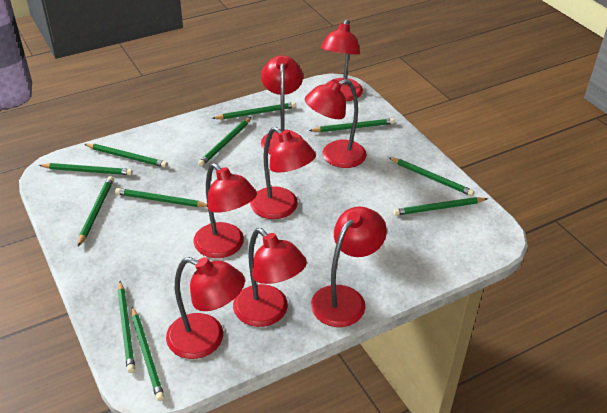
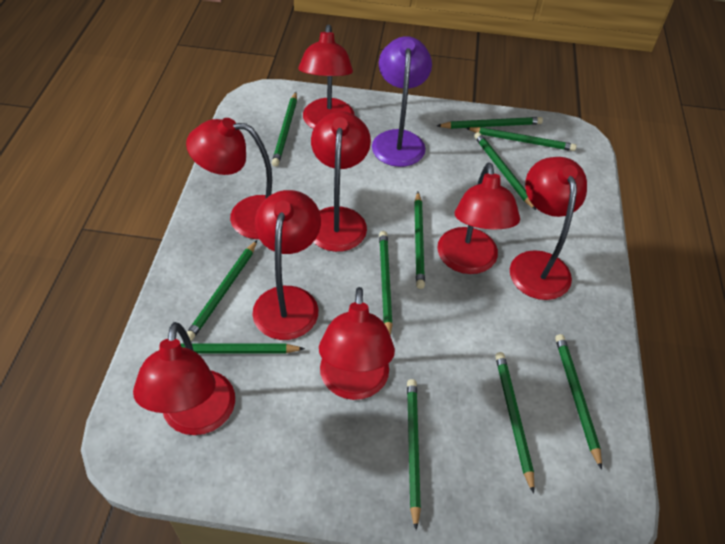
purple lamp: none = 0 -> [372,36,432,167] = 1

